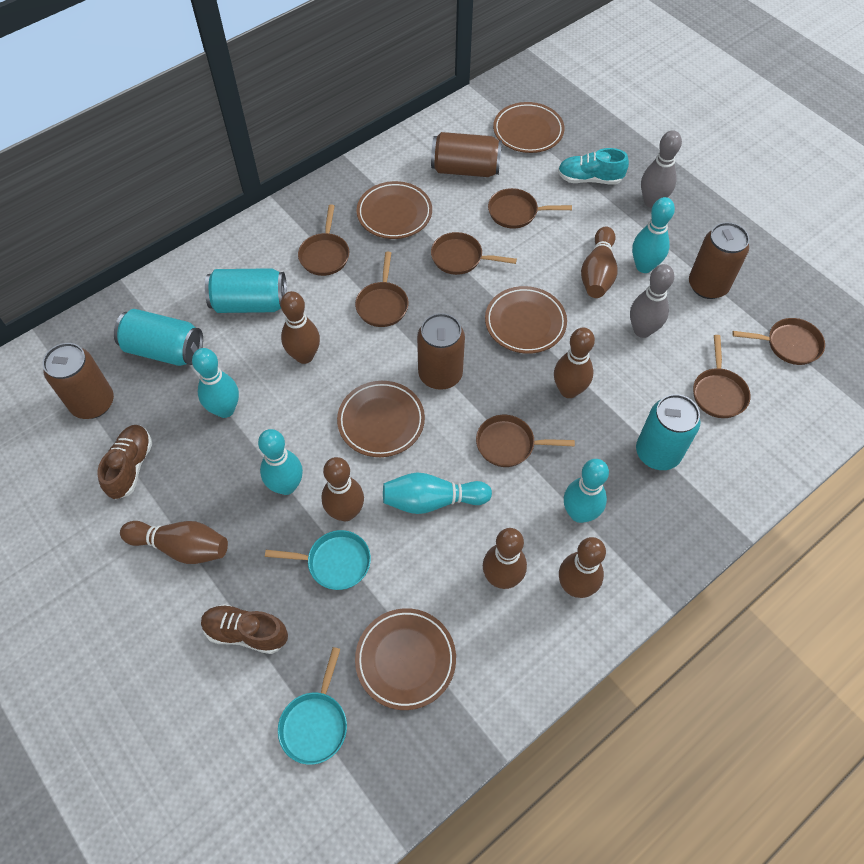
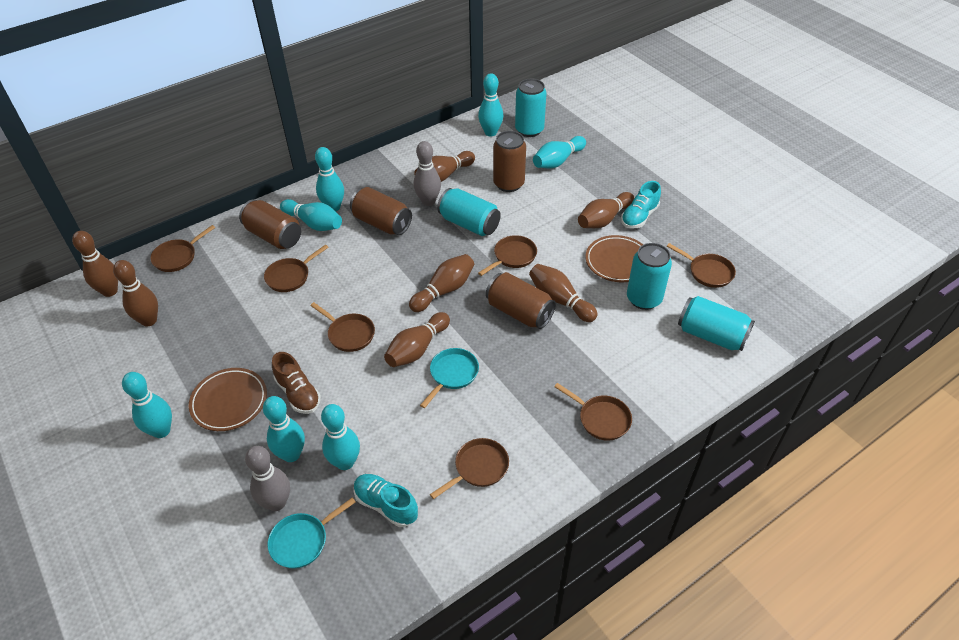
brown plate: [337,381,425,457] [355,608,456,710] [357,181,432,239] [485,286,567,354] [493,102,564,153] = 5 -> [189,368,267,431] [585,235,643,282] = 2
brown shoe: [98,425,152,500] [201,604,288,654] = 2 -> [272,352,321,414] = 1
turquoise bowling pin: [192,348,239,418] [258,429,303,495] [383,473,492,514] [564,459,609,523] [632,197,675,273] = 5 -> [122,372,172,438] [263,396,305,462] [280,199,342,231] [315,147,344,211] [321,404,360,470] [478,73,503,136] [533,136,586,169] = 7
turquoise can: [114,309,203,366] [205,268,287,313] [636,394,701,470] = 3 -> [437,188,501,236] [515,79,547,137] [627,243,672,310] [678,296,755,351] = 4
turquoise shoe: [558,148,629,184] = 1 -> [354,474,418,527] [621,181,661,228] = 2

